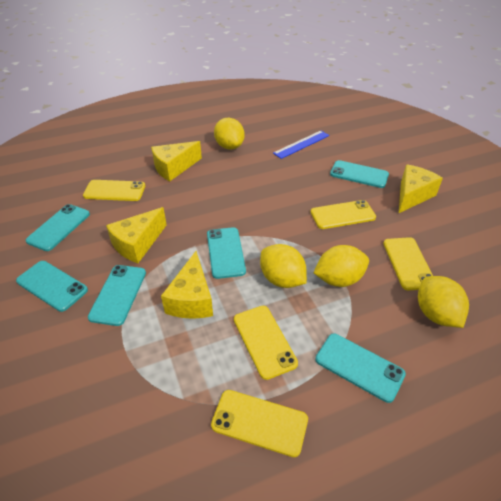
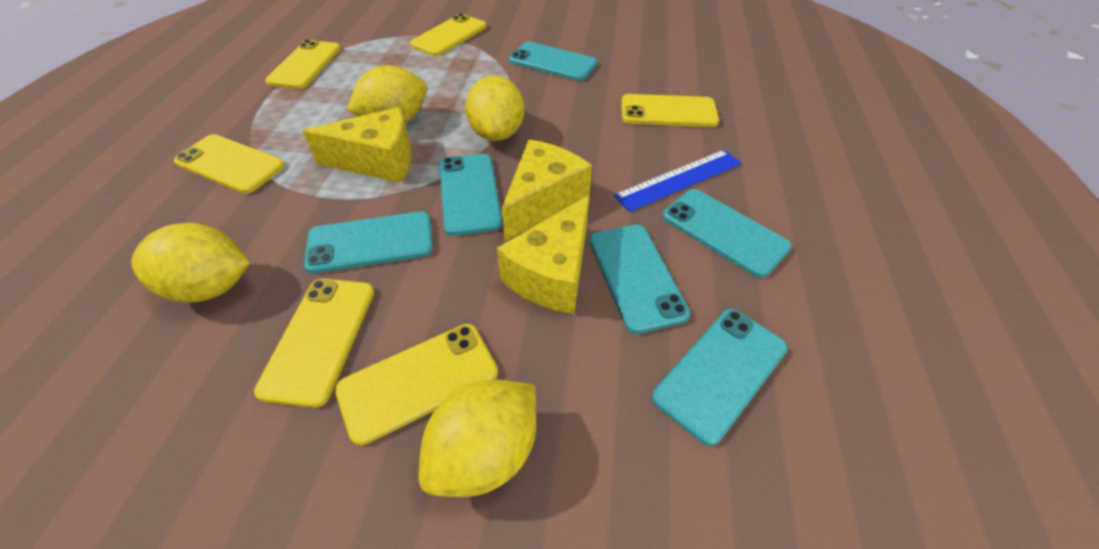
yellow cheese: [106,207,167,263] [151,141,202,181] [161,251,213,319] [399,165,443,213] = 4 -> [302,107,412,183] [497,195,589,314] [501,140,592,241] = 3
yellow phone: [83,180,145,201] [211,390,308,457] [234,306,298,380] [311,200,376,229] [383,237,433,290] = 5 -> [174,134,285,194] [254,279,374,408] [265,40,341,89] [335,324,498,446] [410,13,487,56] [621,94,719,127] = 6

